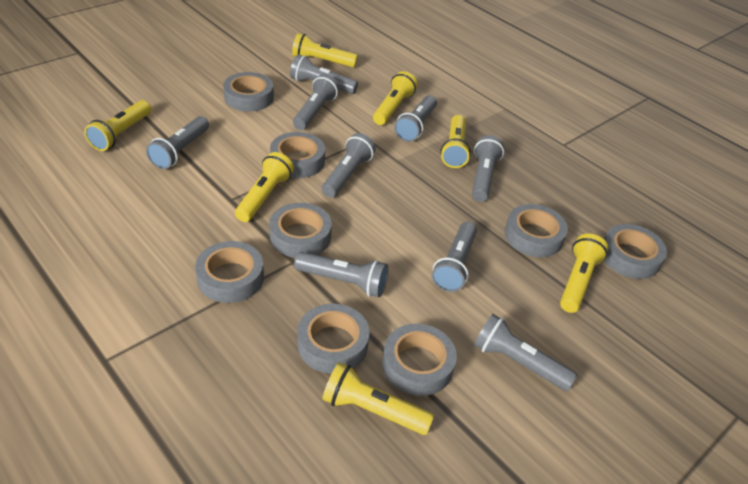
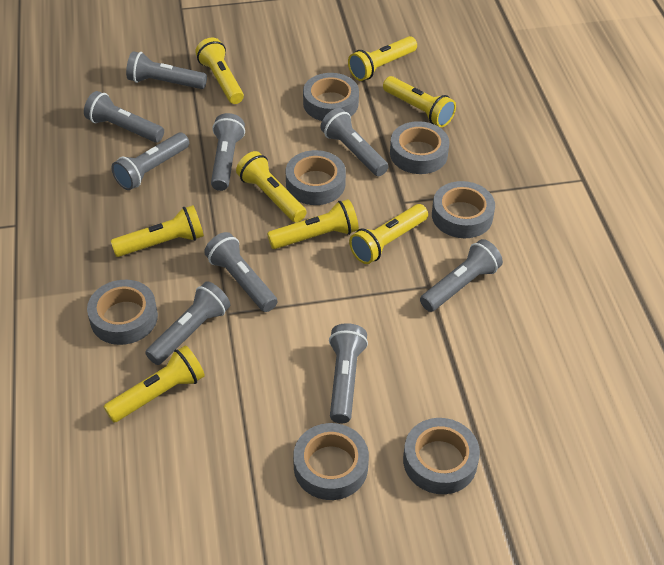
grey tape: [195,241,264,303] [223,72,274,112] [269,203,332,258] [270,132,325,178] [297,304,370,374] [382,324,457,396] [505,204,568,257] [604,224,667,279] = 8 -> [87,280,158,345] [286,150,346,205] [293,423,369,500] [303,73,359,121] [390,121,449,174] [403,418,480,494] [432,181,495,238] = 7
yellow flashlight: [84,100,151,151] [235,152,294,222] [292,33,358,67] [322,362,434,435] [373,71,417,125] [440,115,471,168] [560,233,608,313] = 7 -> [104,345,205,423] [111,205,204,257] [195,38,244,104] [236,151,307,223] [267,199,359,249] [348,36,417,81] [349,204,428,264] [383,76,456,127] = 8

